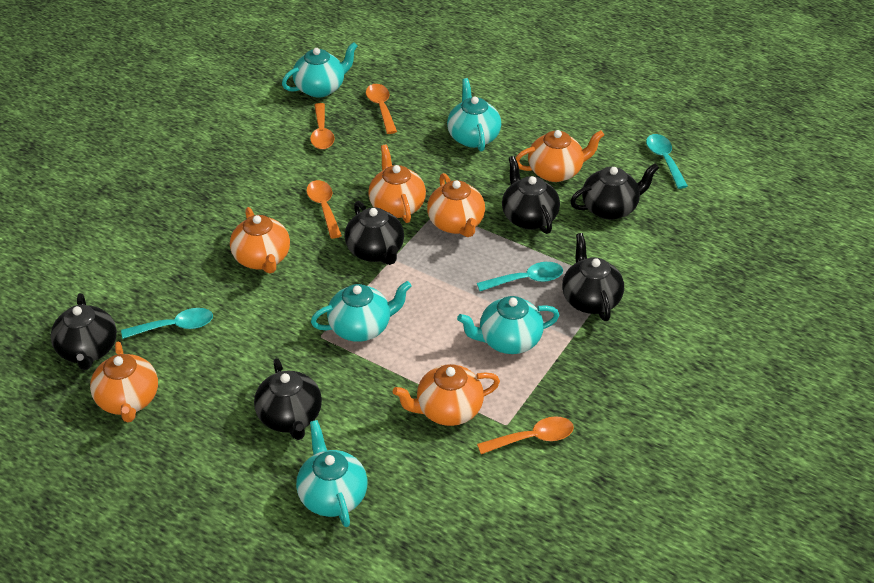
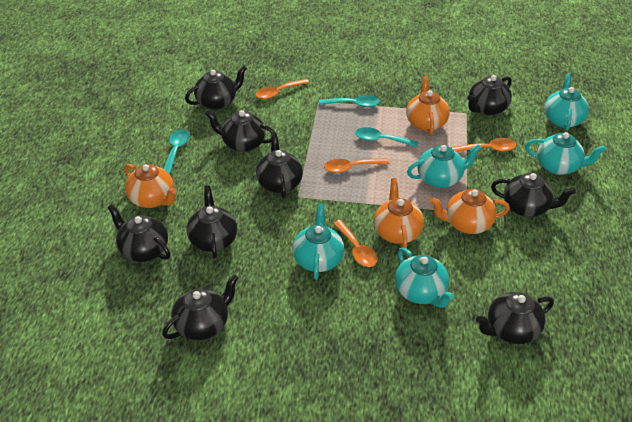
black teapot: [50,293,117,370] [254,358,322,440] [345,201,404,265] [502,156,560,234] [562,233,624,321] [570,163,659,220] = 6 -> [107,204,171,262] [162,274,238,340] [185,65,247,110] [187,185,237,258] [205,110,275,152] [256,132,303,198] [467,75,512,116] [476,292,554,344] [491,173,576,217] = 9
orange teapot: [90,341,158,423] [230,207,290,274] [368,144,426,223] [393,364,500,426] [427,173,485,237] [516,130,604,182] = 6 -> [124,164,177,208] [374,178,424,249] [406,76,450,135] [430,189,510,234] = 4

